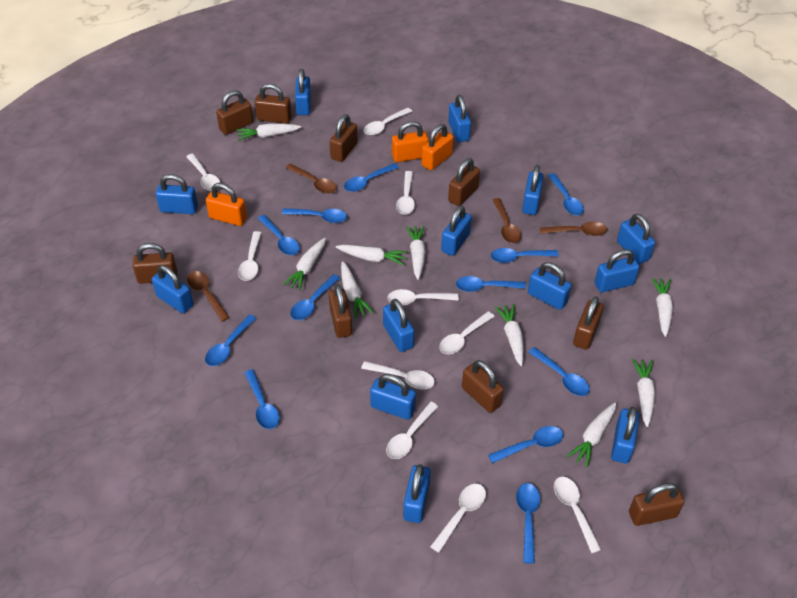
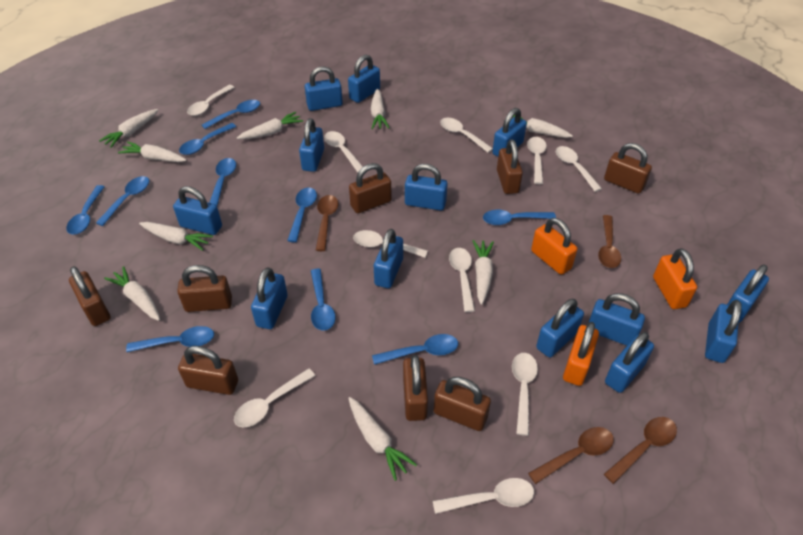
blue spoon: [205,314,256,366] [245,369,280,429] [258,215,300,255] [282,208,347,223] [290,274,340,320] [344,163,399,192] [456,276,526,292] [488,426,563,463] [491,248,559,263] [516,483,540,564] [529,347,590,396] [548,173,584,216] = 12 -> [66,185,105,234] [96,176,149,226] [126,326,214,352] [179,123,236,155] [202,100,260,129] [209,158,236,206] [287,188,317,242] [311,269,335,331] [372,334,458,365] [483,210,556,225] = 10
brown padlock: [132,243,177,284] [216,90,253,135] [255,84,292,124] [329,284,352,338] [330,114,358,162] [448,158,480,206] [462,360,504,413] [573,296,604,350] [629,483,684,526] = 9 -> [69,266,111,326] [177,265,232,312] [178,346,238,395] [349,163,392,213] [403,355,428,421] [434,377,491,431] [497,139,523,194] [604,143,652,194] = 8

